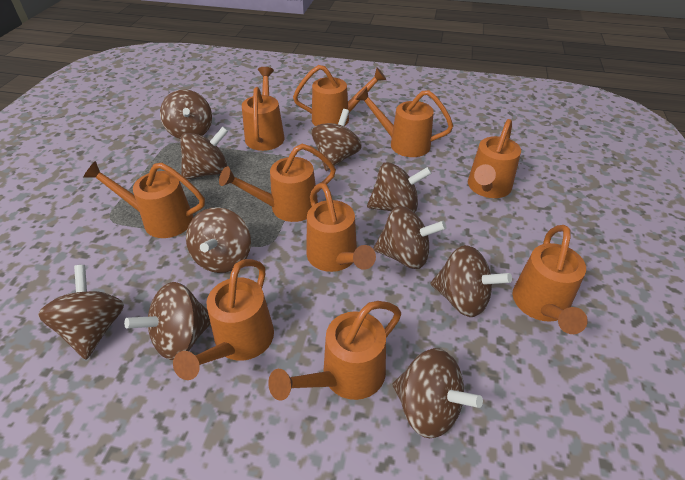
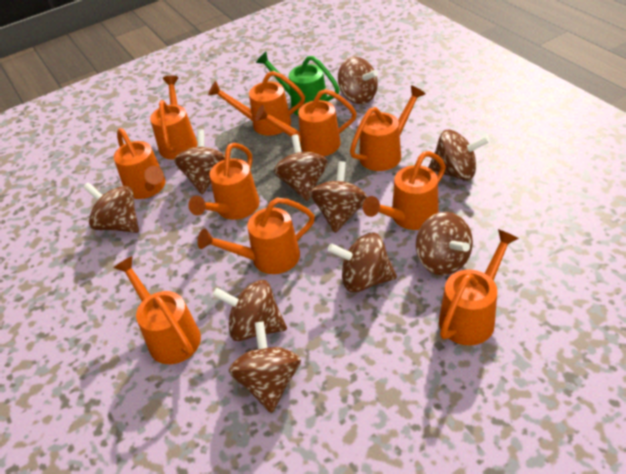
green watering can: none = 0 -> [256,51,339,115] = 1

